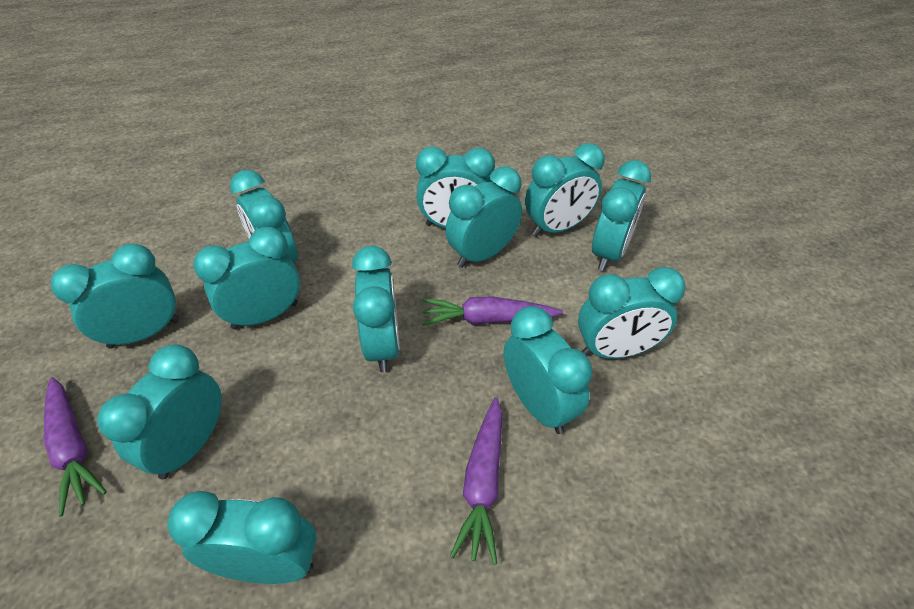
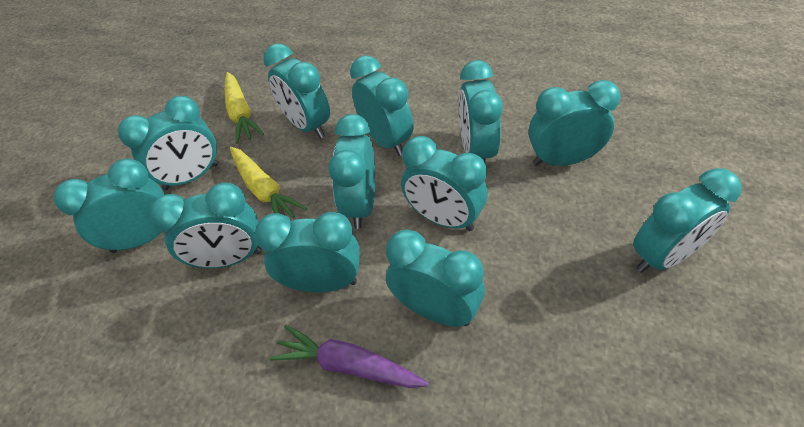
purple carrot: [43,377,107,517] [422,297,563,326] [450,397,502,565] = 3 -> [270,325,429,388] = 1
yellow carrot: none = 0 -> [225,72,264,144] [230,147,307,218] = 2

